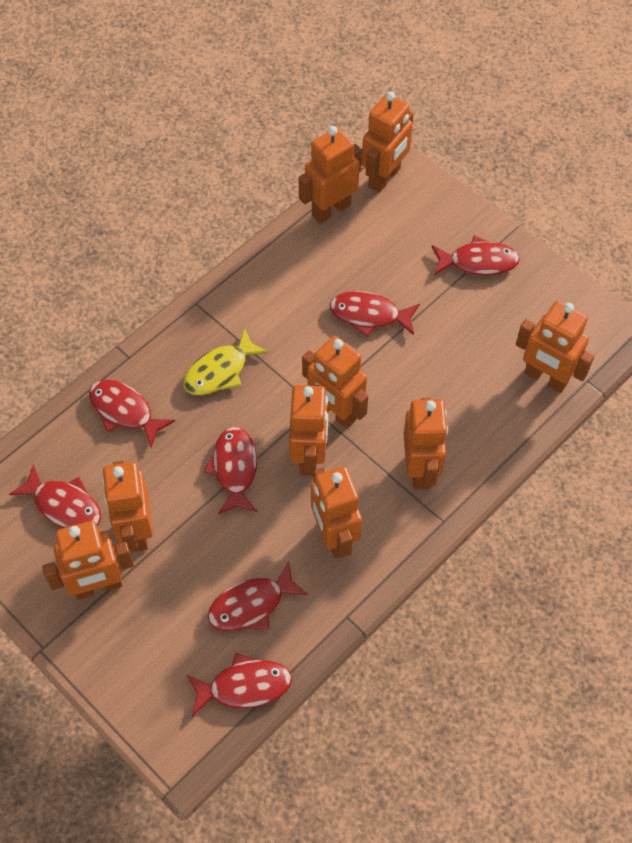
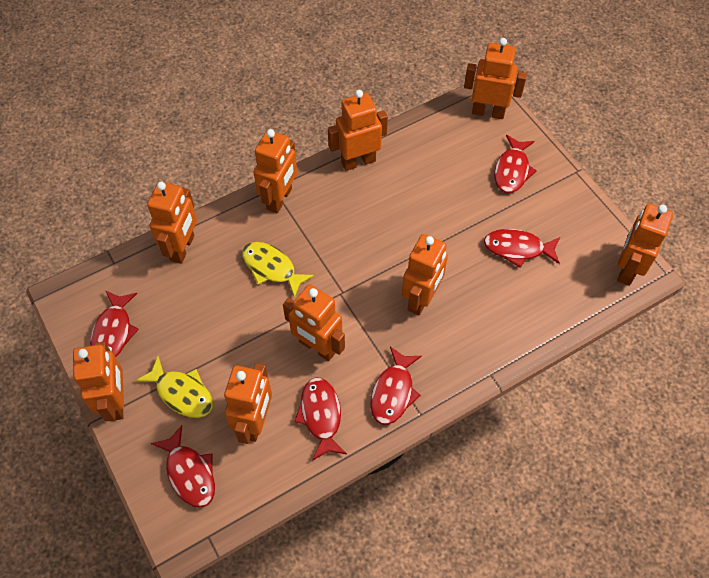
red fish: [9,464,101,528] [89,380,175,447] [187,653,292,716] [204,427,257,514] [207,561,308,631] [330,291,420,337] [432,236,520,276] = 7 -> [90,290,139,357] [151,425,215,508] [294,377,347,461] [371,347,422,425] [484,229,560,268] [494,135,537,193] = 6
yellow fish: [184,329,269,395] = 1 -> [135,356,213,418] [242,242,314,298] = 2

